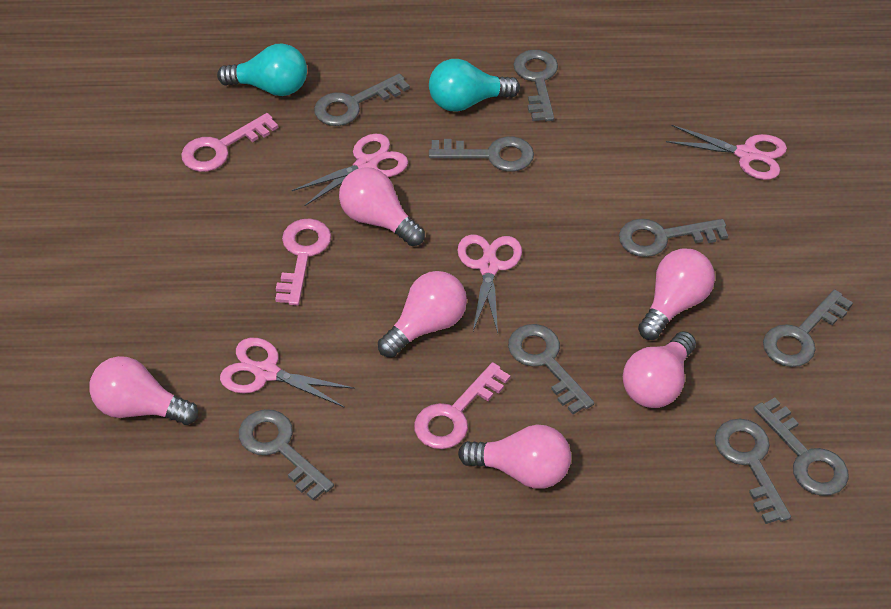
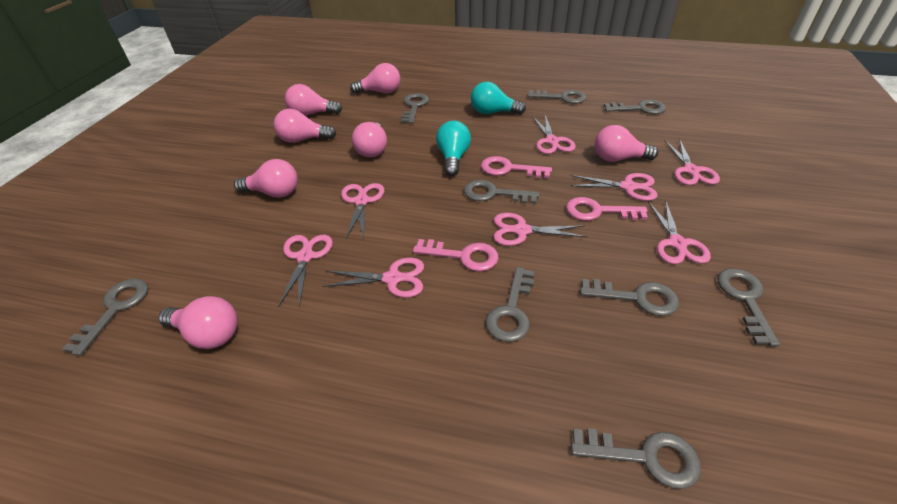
pink light bulb: [90,356,198,425] [339,167,425,246] [378,271,467,358] [458,425,571,489] [623,331,696,408] [638,249,715,340] = 6 -> [158,296,238,349] [234,159,298,198] [274,109,336,143] [285,84,342,116] [350,63,400,94] [352,122,387,157] [594,125,658,162] = 7
pink scissors: [220,338,355,407] [292,134,408,206] [457,234,522,333] [666,125,787,180] = 4 -> [278,235,333,307] [322,258,424,298] [341,183,384,239] [494,213,587,246] [532,115,575,154] [570,173,658,201] [648,200,711,264] [665,139,720,185] = 8

